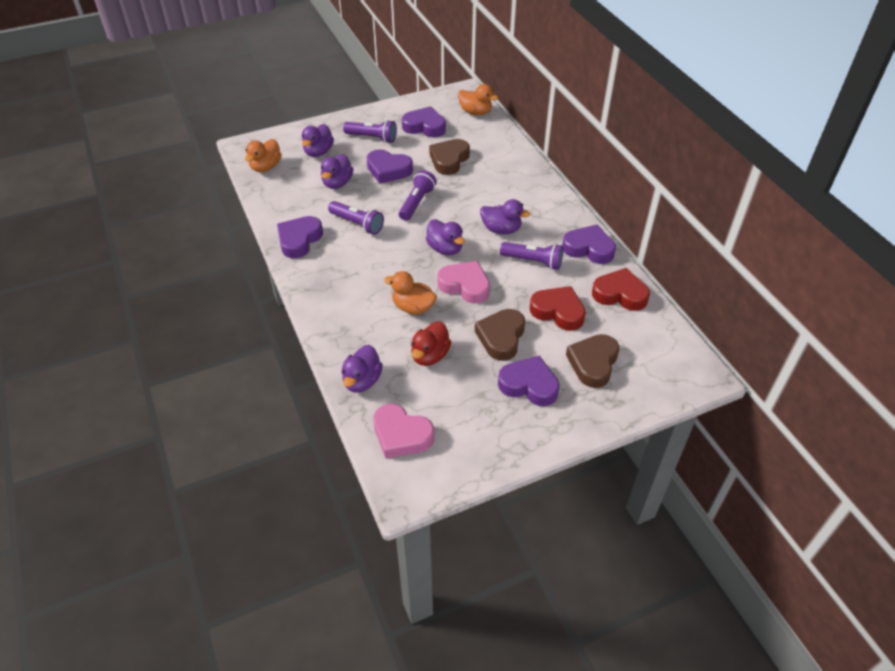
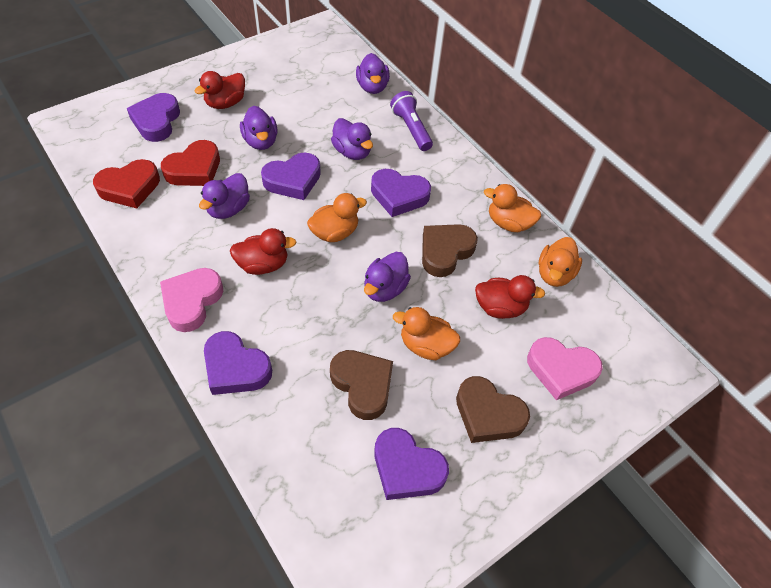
orange duck: [245,139,281,172] [384,271,437,315] [458,84,498,115] = 3 -> [307,193,367,242] [393,307,460,360] [484,184,541,232] [539,237,582,287] = 4
purple flashlight: [328,201,384,235] [343,120,397,143] [399,170,437,221] [500,242,563,270] = 4 -> [390,91,433,151] = 1
red duck: [411,321,451,366] = 1 -> [195,71,245,109] [230,228,297,275] [475,275,545,319] = 3

